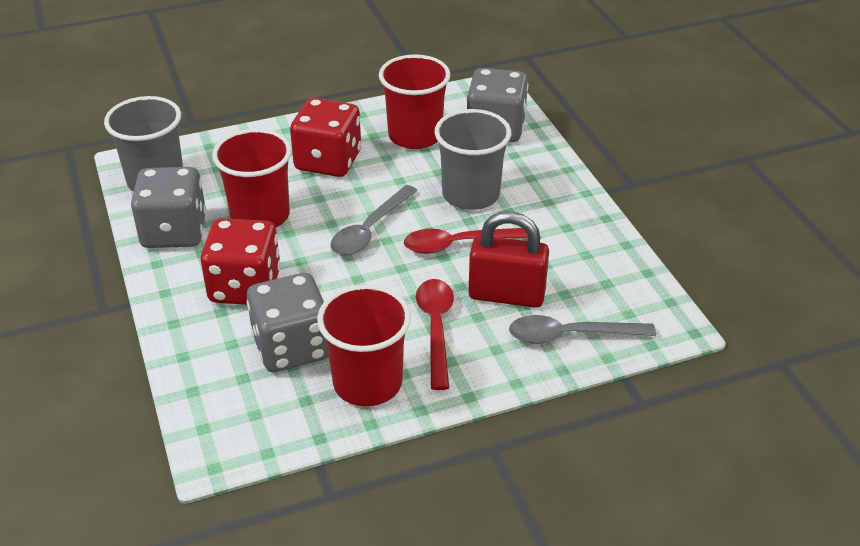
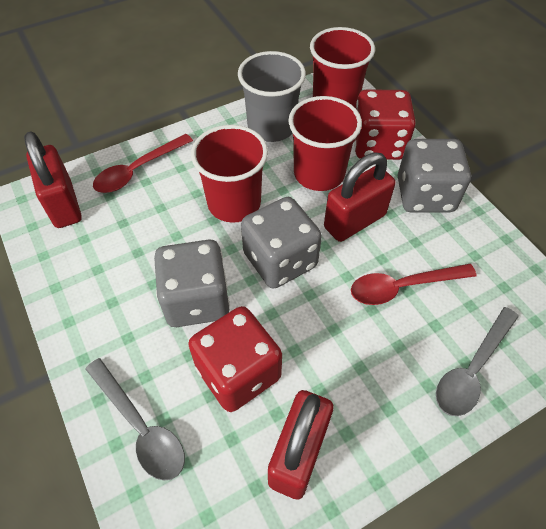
grey cup: [104,96,183,192] [435,109,511,210] = 2 -> [238,51,306,142] = 1
red padlock: [468,211,549,308] = 1 -> [24,131,82,228] [268,390,333,500] [324,153,396,242] = 3

